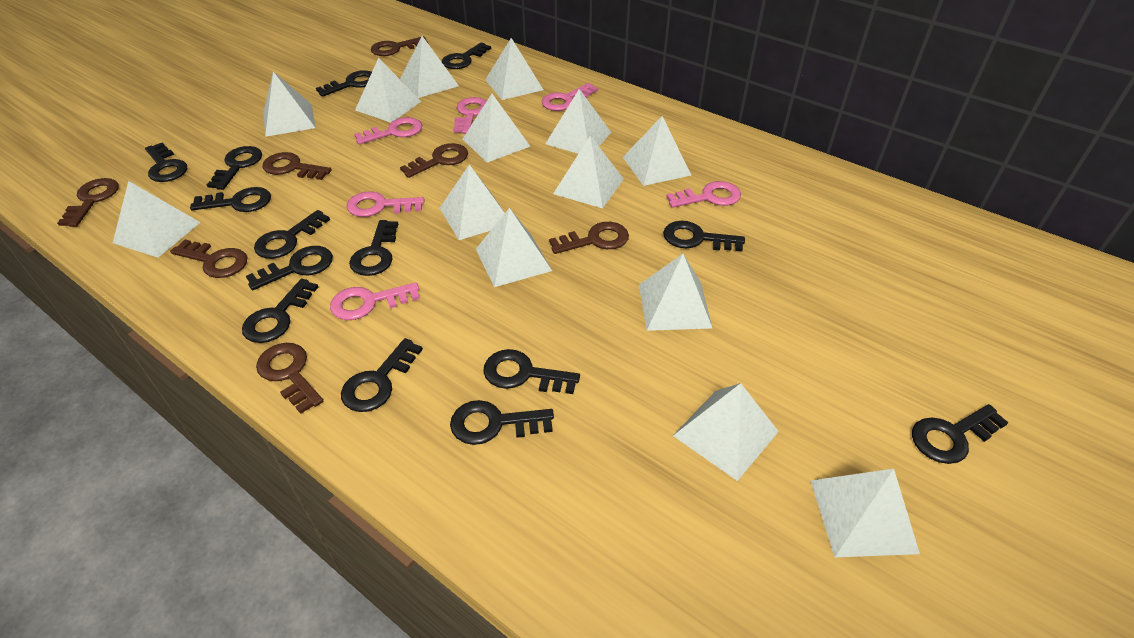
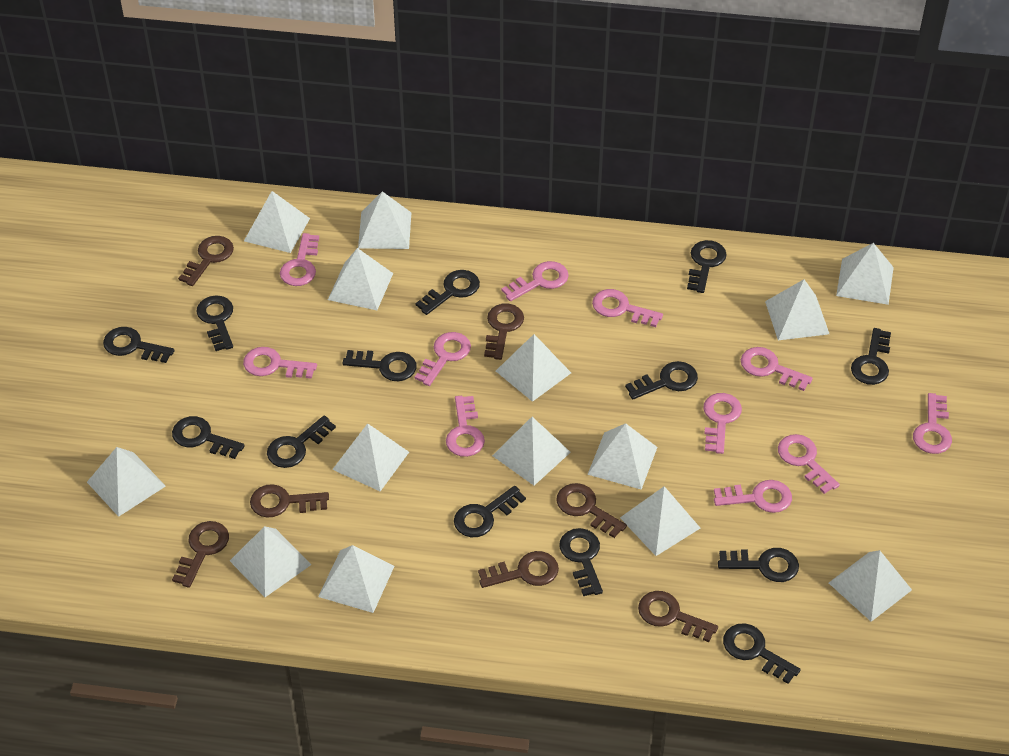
black key: [145,142,187,182] [190,187,271,212] [207,146,262,190] [242,279,318,343] [246,246,333,290] [254,210,330,259] [316,70,372,97] [341,338,423,412] [349,220,398,276] [442,42,491,69] [450,400,554,445] [483,349,580,394] [663,221,745,252] [912,404,1009,464] = 14 -> [103,327,175,363] [172,416,245,459] [196,295,233,351] [267,415,336,468] [343,350,417,381] [416,270,480,315] [454,486,526,537] [559,528,603,596] [625,361,698,399] [687,240,727,293] [718,548,799,582] [723,623,801,684] [851,328,891,385] = 13
pink key: [330,282,420,320] [347,192,425,217] [354,117,422,145] [453,97,487,134] [541,83,598,111] [666,181,741,208] = 6 -> [243,347,317,379] [280,233,319,286] [415,332,471,386] [446,396,485,457] [501,261,569,301] [592,289,663,327] [703,393,742,454] [714,480,792,513] [741,347,813,391] [778,434,840,494] [913,393,952,454] = 11

